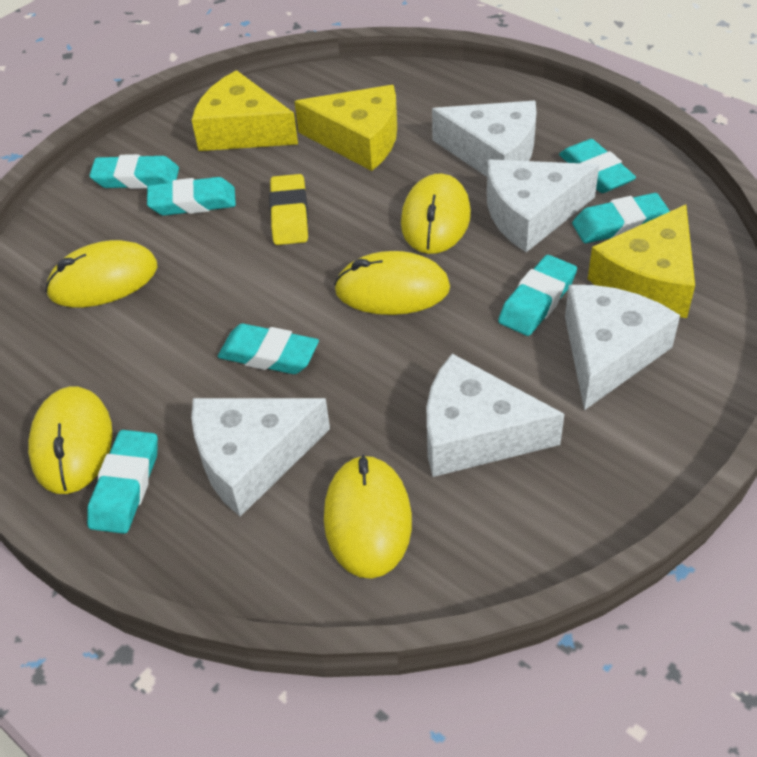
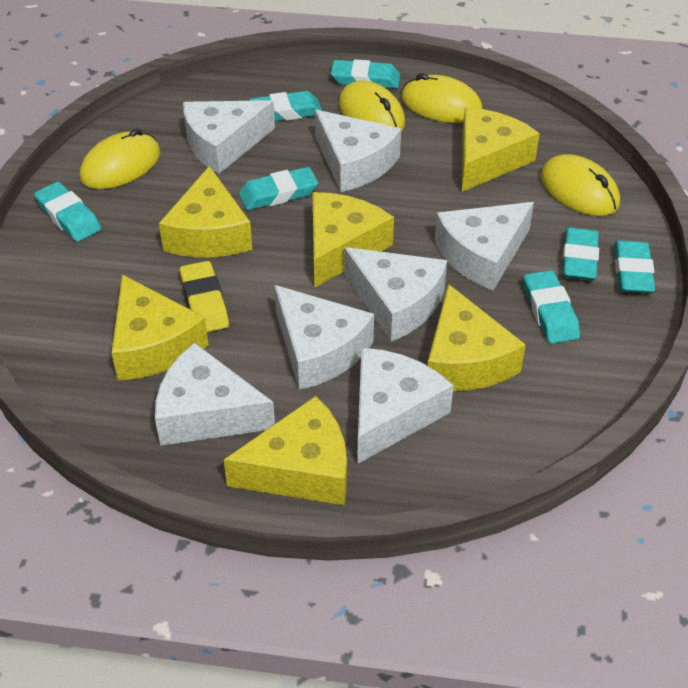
white cheese: [191,398,330,517] [427,354,565,477] [432,101,537,177] [487,159,599,252] [565,285,680,410] = 5 -> [155,343,275,446] [183,100,275,174] [274,285,374,390] [315,110,401,192] [344,247,447,342] [357,348,454,464] [435,202,534,291] = 7
yellow cheese: [192,70,298,151] [294,85,397,171] [588,205,695,318] = 3 -> [112,275,209,381] [159,166,253,258] [224,396,347,505] [312,192,394,287] [428,284,526,391] [462,107,540,192] = 6
yellow mouse: [28,386,112,494] [45,240,157,307] [324,454,412,579] [334,251,450,315] [401,174,471,254] = 5 -> [80,128,161,189] [338,80,405,131] [401,73,483,123] [540,154,620,216] = 4

